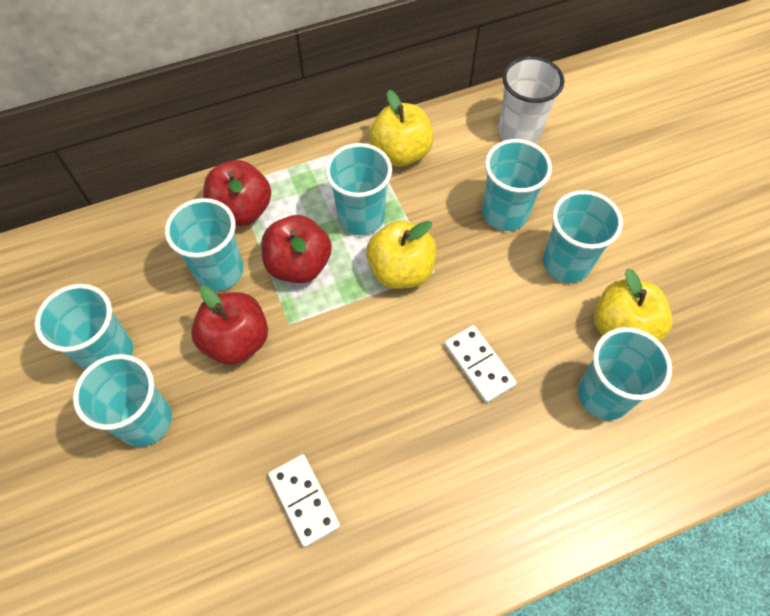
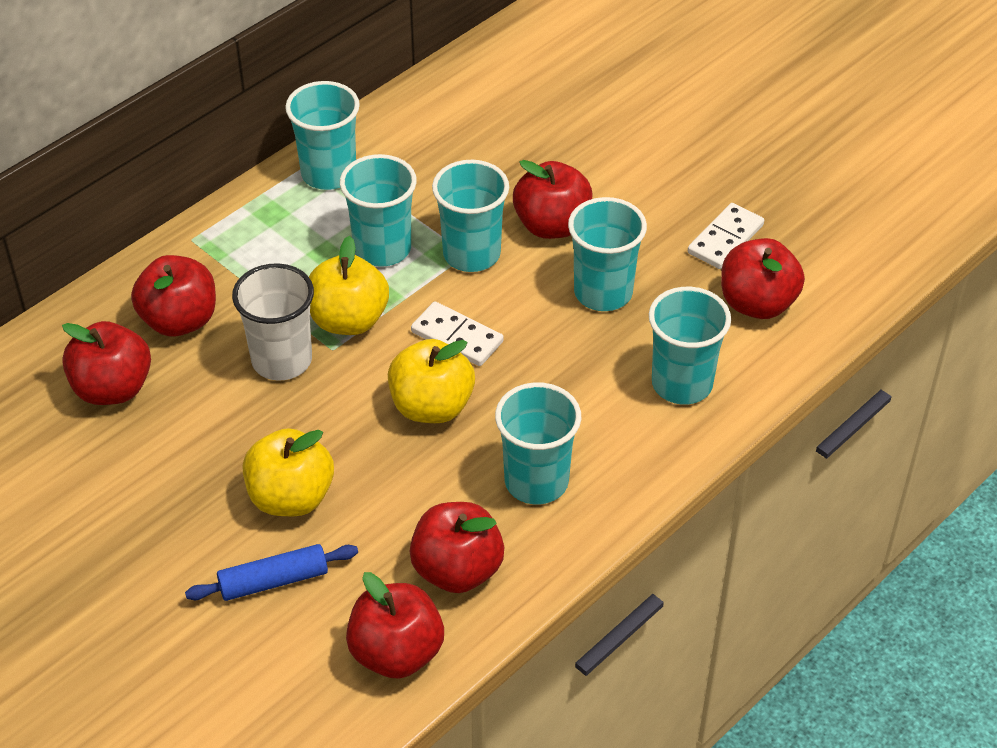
blue rolling pin: none = 0 -> [185,544,358,601] = 1
red apple: [191,286,268,365] [203,160,271,226] [261,215,332,283] = 3 -> [62,321,151,405] [131,255,216,337] [346,572,444,679] [409,502,504,593] [513,160,593,239] [721,238,805,319] = 6
turquoise cup: [35,284,133,370] [73,354,172,447] [165,198,243,291] [325,143,392,235] [482,139,552,231] [543,190,623,283] [578,327,672,420] = 7 -> [285,81,360,190] [340,154,417,267] [432,160,509,272] [495,382,581,504] [568,197,647,311] [649,287,731,405] = 6

